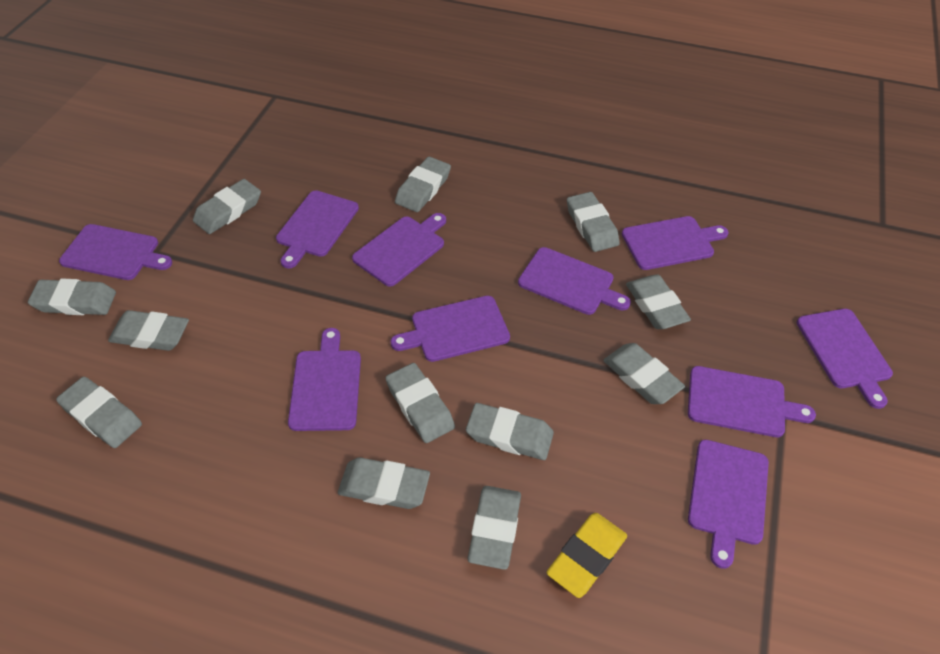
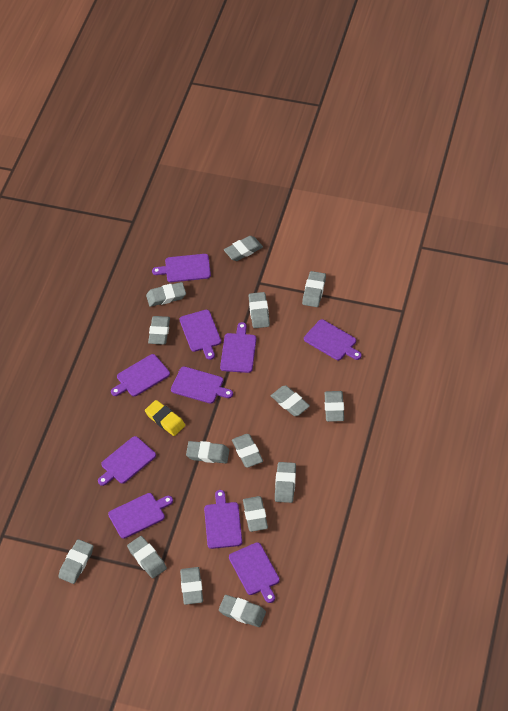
grey eraser: [28,279,116,315] [56,377,142,448] [108,310,189,351] [193,179,261,234] [338,457,430,509] [386,363,455,443] [395,157,451,212] [466,403,554,460] [468,486,521,570] [567,192,620,252] [603,343,685,404] [626,275,691,329] = 12 -> [58,539,93,584] [127,536,167,578] [146,282,186,307] [148,316,170,345] [180,567,203,605] [186,441,229,463] [219,595,266,627] [224,236,263,261] [232,434,263,468] [243,496,268,532] [249,292,270,328] [271,386,310,416] [275,462,296,503] [302,271,326,307] [325,391,344,422] = 15

